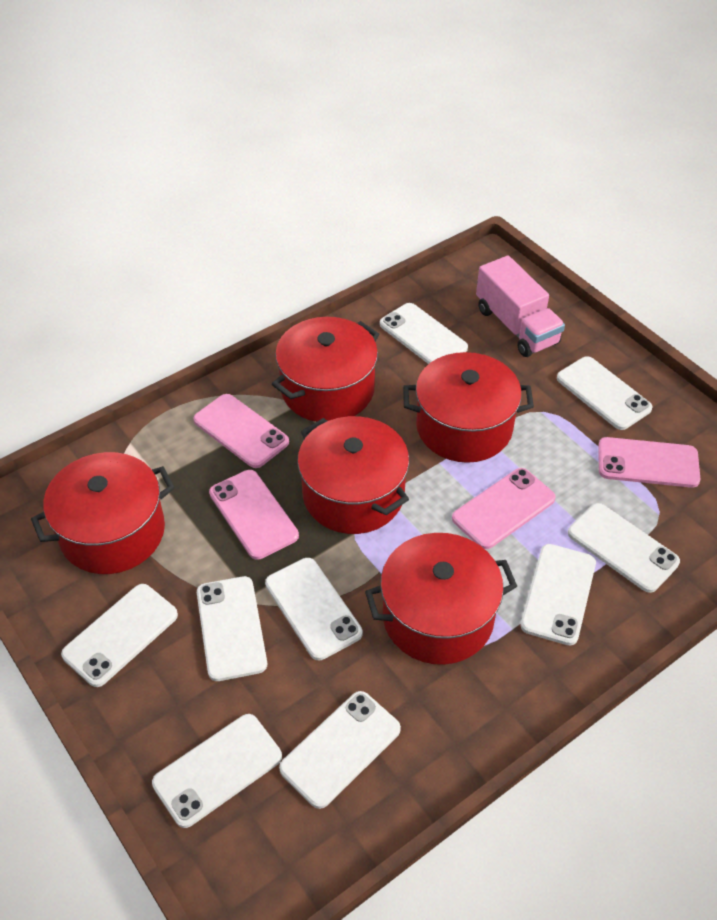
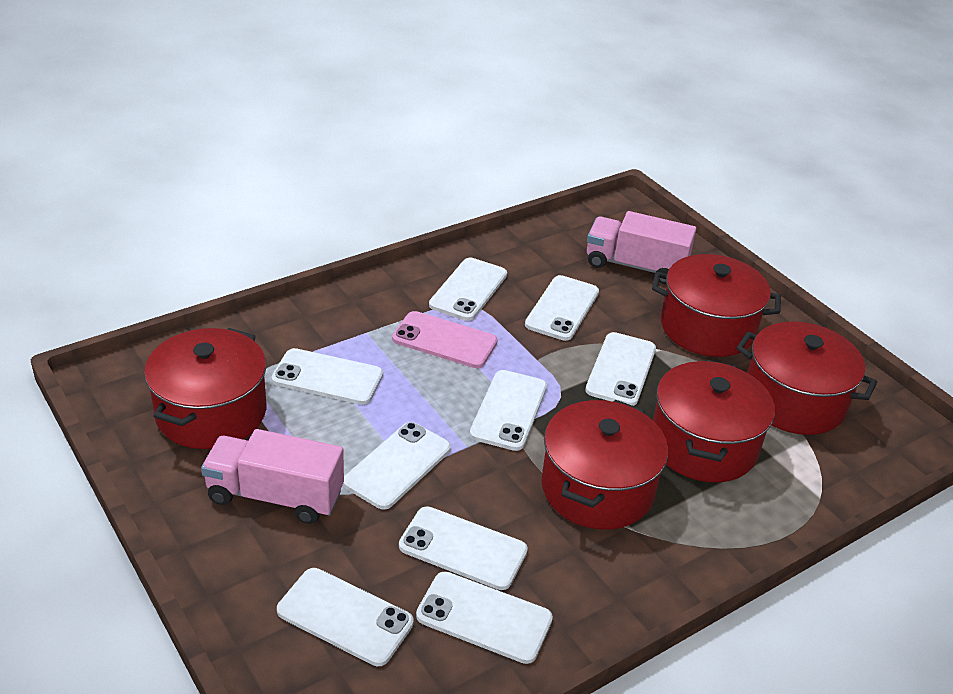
pink phone: [193,394,289,468] [209,470,299,560] [452,468,556,549] [598,437,700,488] = 4 -> [392,311,498,368] = 1
pink truck: [476,256,565,357] = 1 -> [201,429,344,524] [587,211,696,285] = 2

